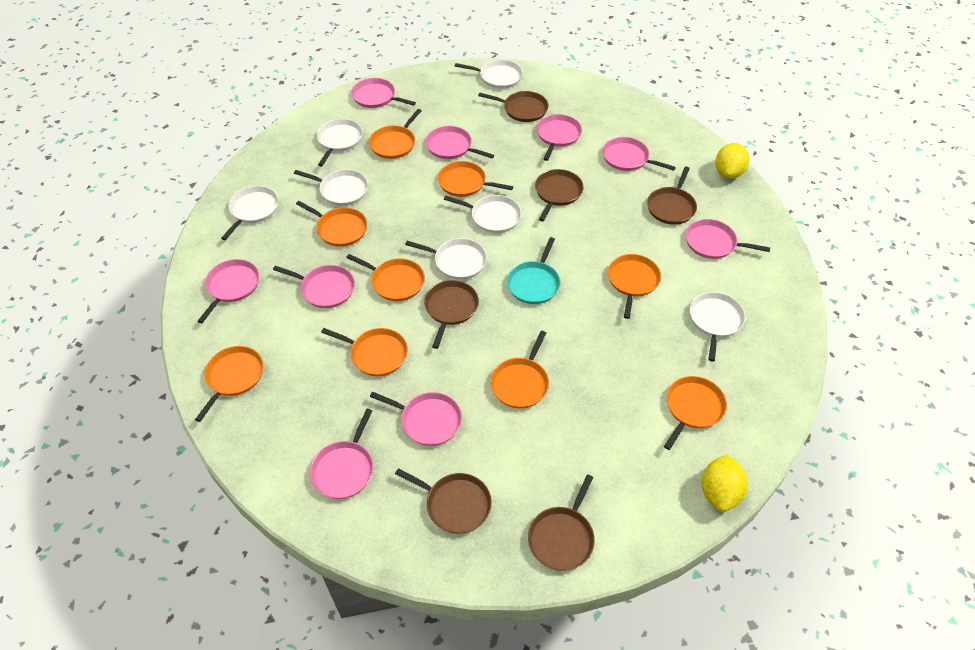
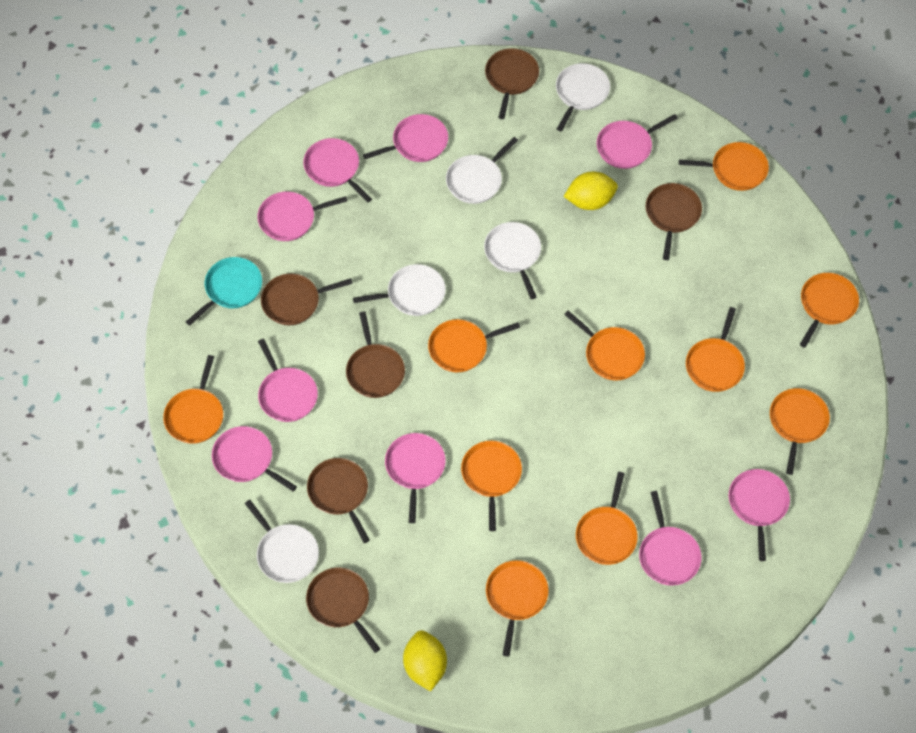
orange pan: [195,346,264,422] [296,201,367,247] [321,328,408,376] [346,254,425,301] [369,109,422,159] [438,161,513,197] [490,331,549,409] [608,254,661,319] [664,376,727,450] = 9 -> [163,355,223,444] [428,319,520,372] [461,441,522,531] [486,560,549,657] [564,311,645,380] [576,472,638,565] [679,142,769,191] [686,307,745,392] [770,388,830,475] [800,273,859,348] = 10
white pan: [221,186,279,240] [294,169,368,206] [317,119,363,167] [405,238,487,280] [444,195,522,233] [455,60,523,89] [690,292,745,362] = 7 -> [245,500,319,583] [353,264,446,316] [446,137,518,204] [484,222,541,299] [556,63,610,132] = 5

